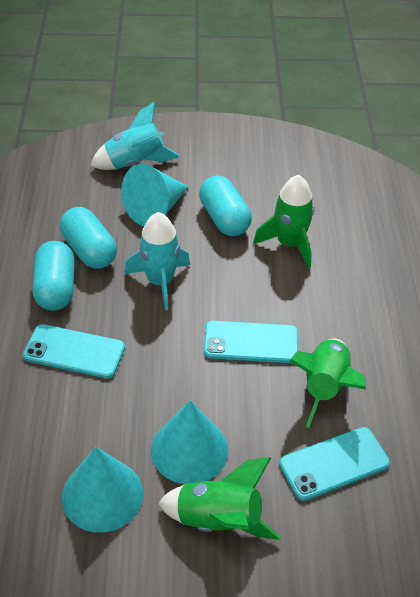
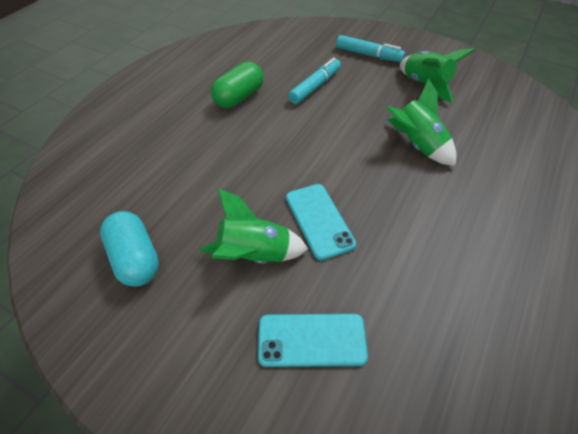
green capsule: none = 0 -> [211,62,264,108] = 1
turquoise capsule: [33,241,75,311] [60,207,117,269] [199,175,252,236] = 3 -> [100,211,159,287] = 1
turquoise cone: [62,447,143,533] [121,164,188,226] [151,400,228,484] = 3 -> none = 0
turquoise marker: none = 0 -> [288,58,341,104] [336,35,405,62] = 2
turquoise phone: [23,324,125,378] [204,321,298,363] [279,427,390,501] = 3 -> [258,314,368,367] [286,184,356,260] = 2
turquoise rocket: [90,102,180,170] [124,212,190,310] = 2 -> none = 0

